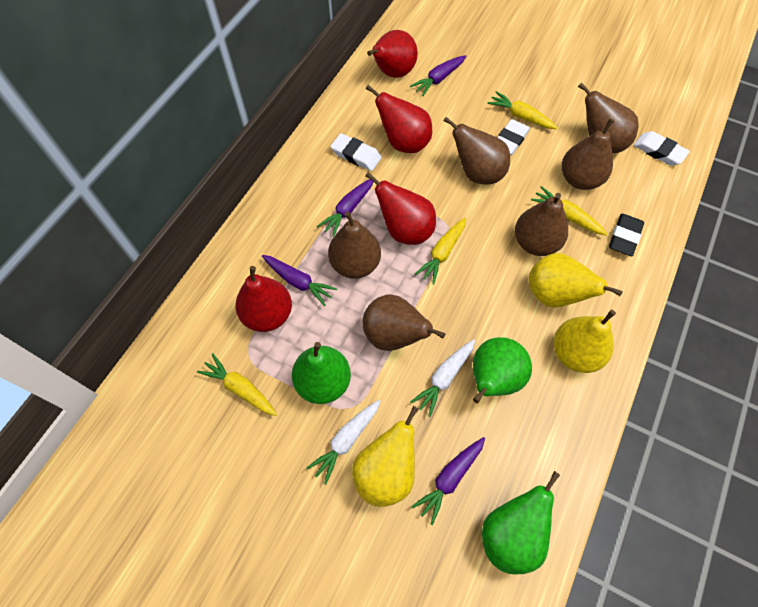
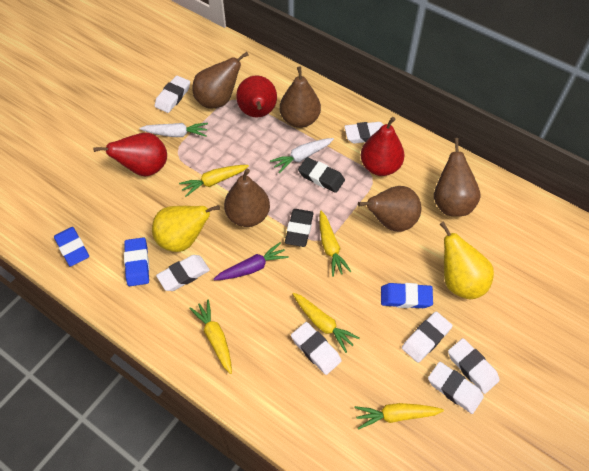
black eraser: [609,214,644,256] = 1 -> [285,209,314,247] [298,157,345,193] = 2
blue eraser: none = 0 -> [54,227,89,267] [124,237,149,286] [381,283,433,308] = 3
brown pear: [328,212,381,279] [362,294,445,351] [443,117,510,184] [515,193,568,256] [562,118,614,190] [578,83,639,153] = 6 -> [193,52,249,109] [224,169,270,227] [280,66,321,128] [358,186,421,232] [434,138,480,216] = 5
green pear: [292,342,351,404] [473,337,532,403] [482,471,560,575] = 3 -> none = 0
purple carrot: [262,255,337,306] [317,179,373,237] [410,55,466,96] [411,437,485,525] = 4 -> [214,242,289,280] = 1
red pear: [236,266,292,332] [365,172,436,245] [366,85,432,153] [367,30,418,78] = 4 -> [93,133,167,176] [236,75,277,117] [361,117,404,176] = 3
white eraser: [330,133,382,171] [498,119,530,155] [634,131,690,166] = 3 -> [155,75,190,113] [156,255,210,291] [291,322,342,375] [344,122,384,144] [402,312,453,363] [428,362,484,414] [448,338,500,394] = 7
yellow carrot: [197,353,277,416] [415,218,466,285] [487,91,558,129] [531,186,608,236] = 4 -> [179,165,249,197] [189,299,232,374] [293,293,360,353] [319,211,352,277] [355,403,444,430] = 5
yellow pear: [352,406,419,507] [529,253,623,307] [554,310,616,373] = 3 -> [152,205,220,252] [440,221,494,299] = 2

